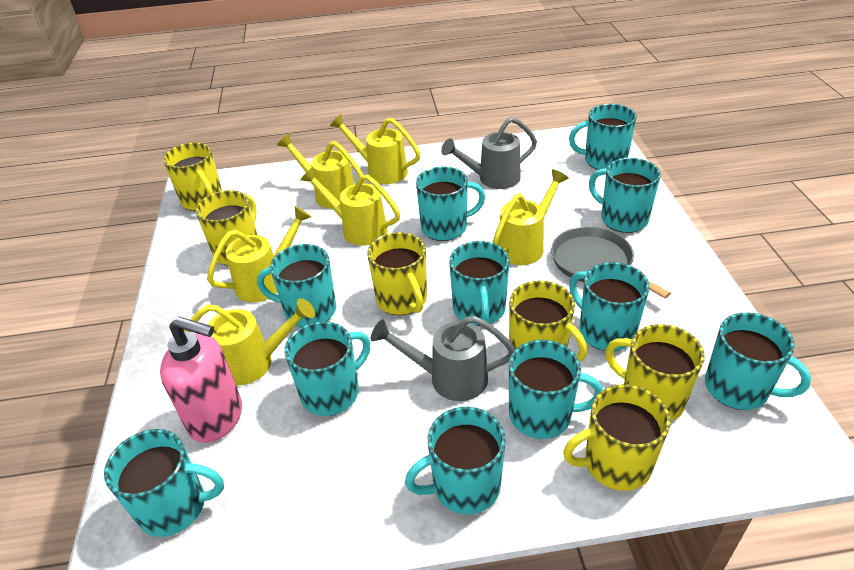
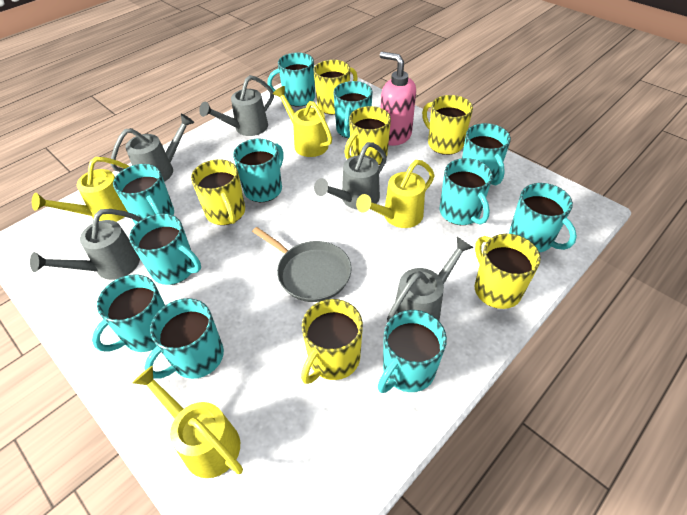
grey watering can: [371,316,515,401] [441,117,537,189] = 2 -> [30,209,142,280] [111,114,195,182] [199,75,274,136] [314,142,387,209] [387,237,474,322] = 5
yellow watering can: [184,298,315,385] [207,206,312,302] [277,133,365,209] [300,167,400,246] [330,114,421,184] [492,169,569,265] = 6 -> [32,157,130,222] [133,366,243,478] [273,86,332,157] [356,160,435,228] = 4

